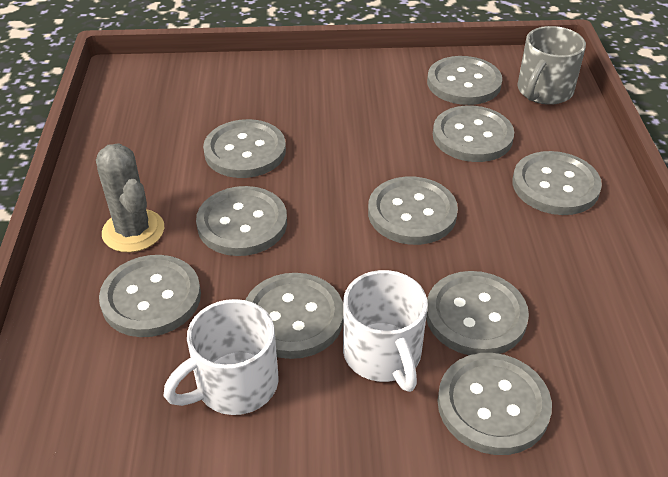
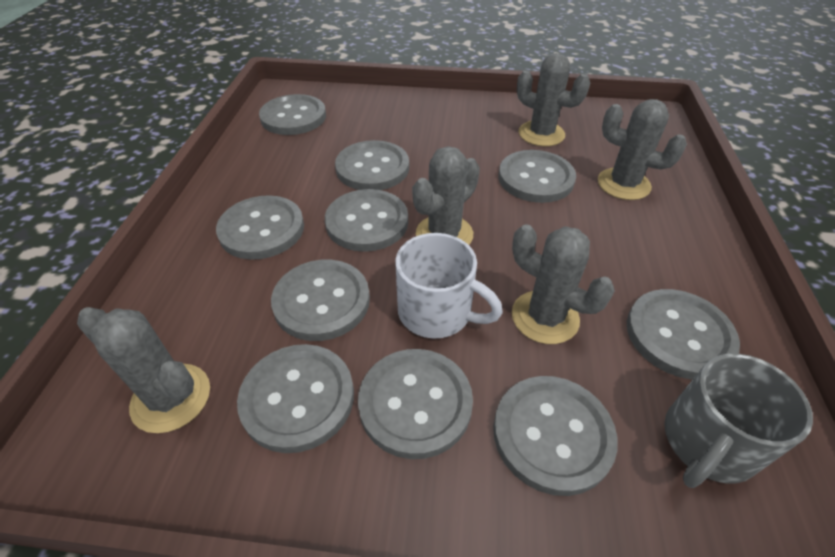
grey cactus: [96,143,164,252] = 1 -> [77,307,210,433] [412,146,480,245] [512,224,615,344] [517,53,590,146] [598,99,687,200] = 5
white mug: [164,299,279,415] [343,270,428,392] = 2 -> [395,233,503,338] = 1

